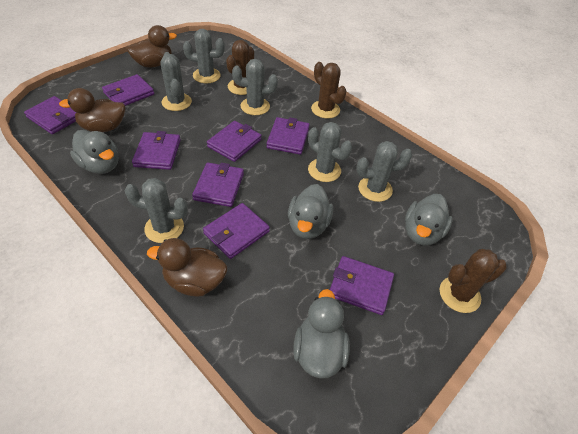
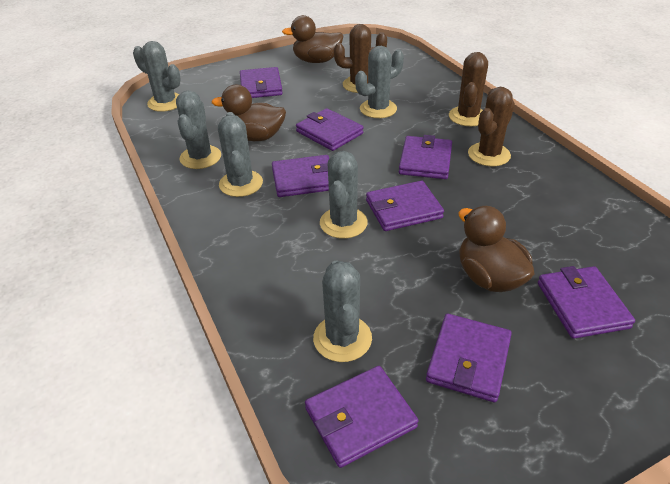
grey duck: [70,130,118,174] [288,184,333,239] [293,289,350,379] [405,194,453,246] = 4 -> none = 0

